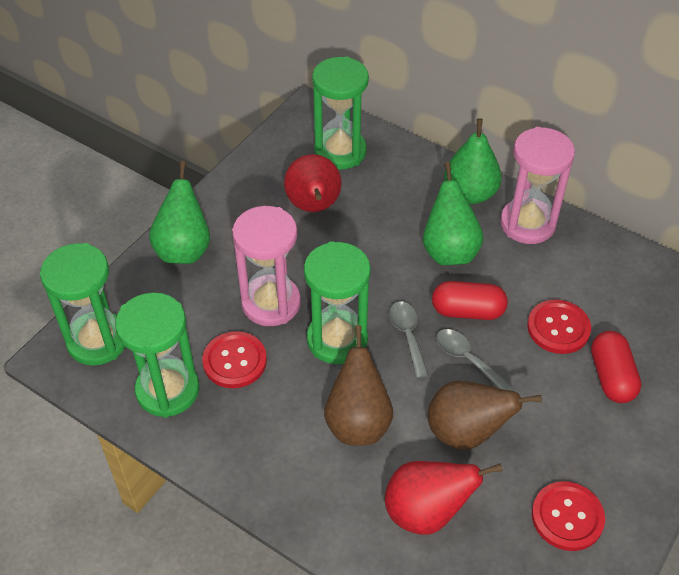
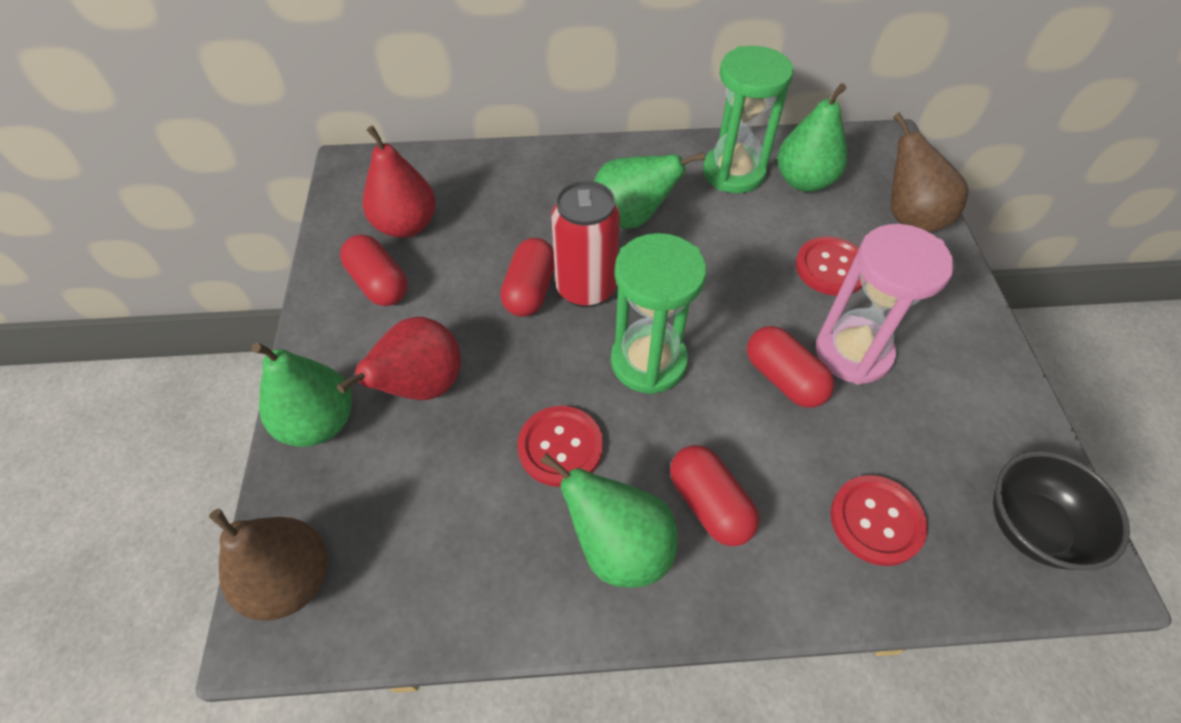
black bowl: none = 0 -> [993,451,1130,571] = 1
green hourglass: [40,243,125,366] [115,292,199,418] [304,241,371,364] [312,57,369,170] = 4 -> [611,233,707,394] [703,46,794,193] = 2
green pear: [149,161,210,264] [423,162,484,265] [444,118,502,204] = 3 -> [252,342,352,447] [540,453,678,588] [594,152,705,229] [777,83,847,192] = 4
grey spoon: [389,301,429,378] [436,329,512,390] = 2 -> none = 0
pink hourglass: [232,206,301,326] [500,127,575,244] = 2 -> [816,224,954,385] = 1
red can: none = 0 -> [551,180,620,308] = 1
red capsule: [432,281,508,320] [591,331,641,403] = 2 -> [340,235,408,306] [500,238,555,317] [670,445,760,546] [747,326,834,408] = 4

